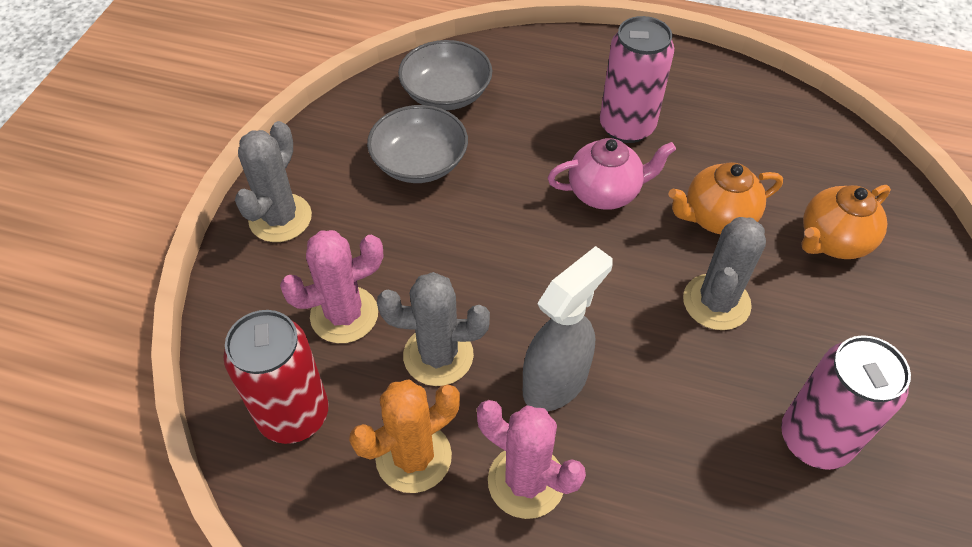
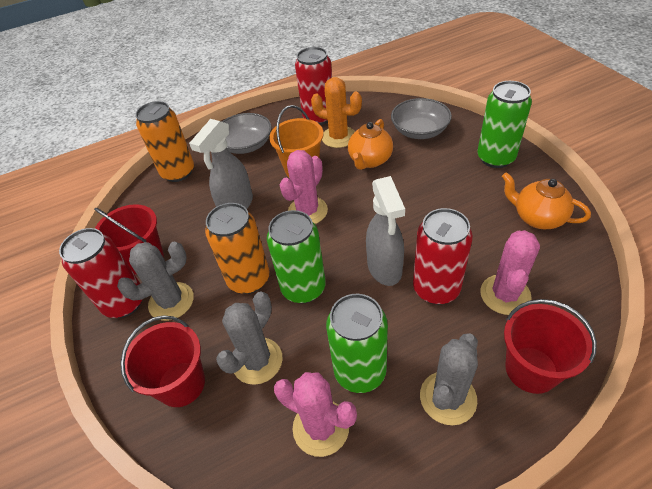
green can: none = 0 -> [267,210,326,303] [326,294,388,393] [477,81,532,168] = 3
grey spray bottle: [523,246,613,411] = 1 -> [189,119,253,209] [366,176,405,286] = 2
orange bucket: none = 0 -> [269,105,324,177] = 1
orange can: none = 0 -> [135,101,194,182] [205,203,269,294] = 2
pink cactus: [280,230,383,343] [477,400,586,519] = 2 -> [274,372,357,457] [280,150,328,224] [480,230,540,315] = 3
pink can: [600,16,674,143] [781,335,911,470] = 2 -> none = 0
pink teapot: [548,138,676,210] = 1 -> none = 0
red bucket: none = 0 -> [94,204,164,275] [120,315,205,407] [504,299,597,394] = 3
red can: [223,310,329,444] = 1 -> [59,228,142,318] [295,47,332,125] [413,208,473,304] = 3

